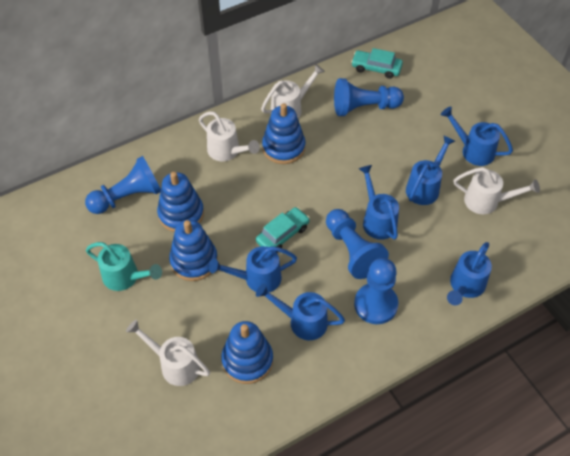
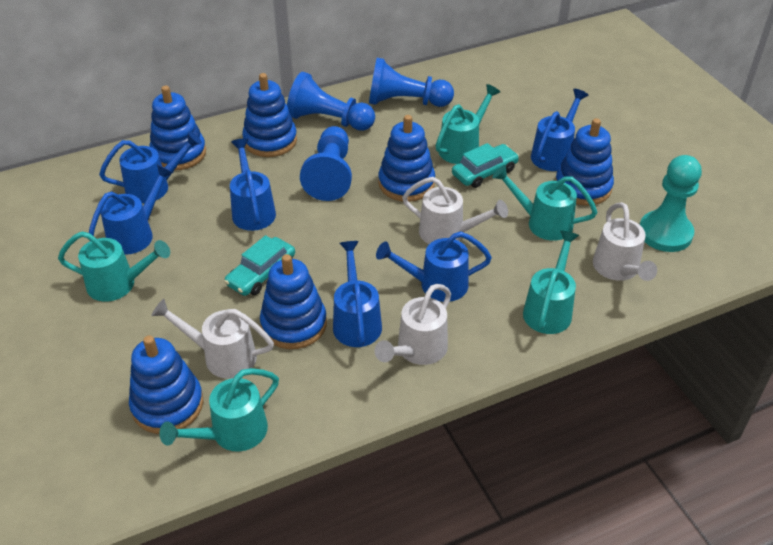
blue pawn: [85,156,161,214] [326,209,389,279] [334,78,404,116] [354,258,398,324] = 4 -> [287,71,375,131] [300,126,352,201] [369,58,454,107] = 3
blue stacking toy: [157,172,204,232] [169,220,218,281] [221,321,273,384] [262,103,305,164] = 4 -> [129,335,204,434] [149,85,206,170] [242,73,297,157] [260,254,327,349] [378,115,435,202] [555,118,614,206] = 6
turquoise pawn: none = 0 -> [640,155,702,252] = 1
turquoise watering can: [86,242,162,291] = 1 -> [58,231,170,302] [160,368,279,452] [436,84,500,164] [492,165,597,241] [523,230,579,334] = 5

